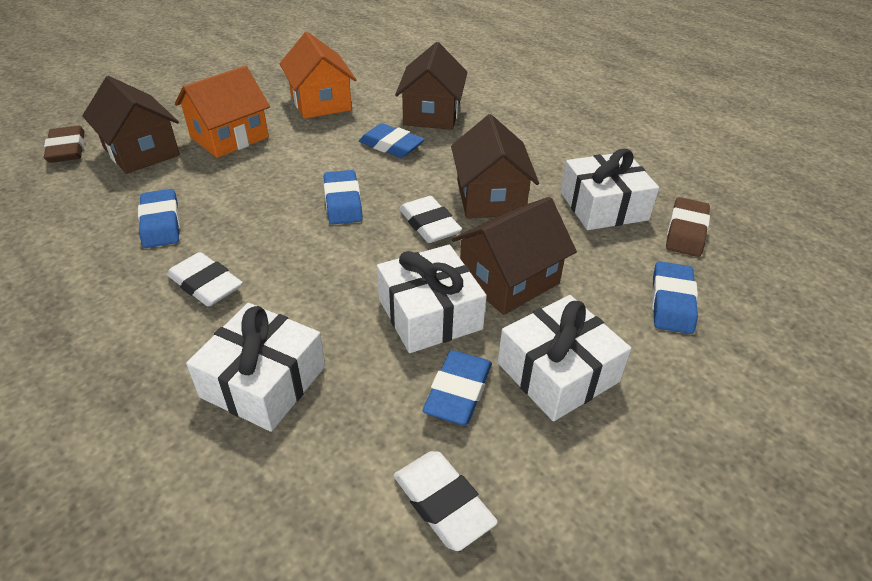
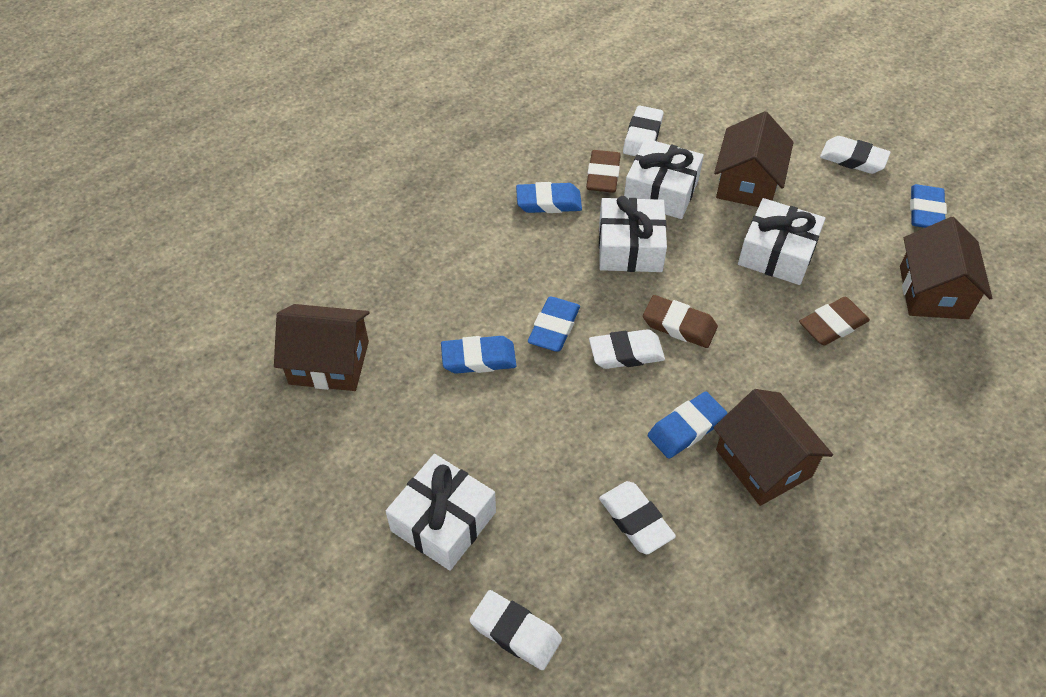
brown eraser: [44,126,85,163] [666,197,710,257] = 2 -> [586,150,621,193] [643,295,718,348] [799,297,870,346] = 3
orange house: [175,66,270,158] [280,32,357,119] = 2 -> none = 0
white eraser: [167,252,243,307] [393,451,498,551] [399,196,462,243] = 3 -> [469,590,562,670] [589,329,665,369] [599,481,676,554] [623,106,663,156] [820,136,891,174] = 5

